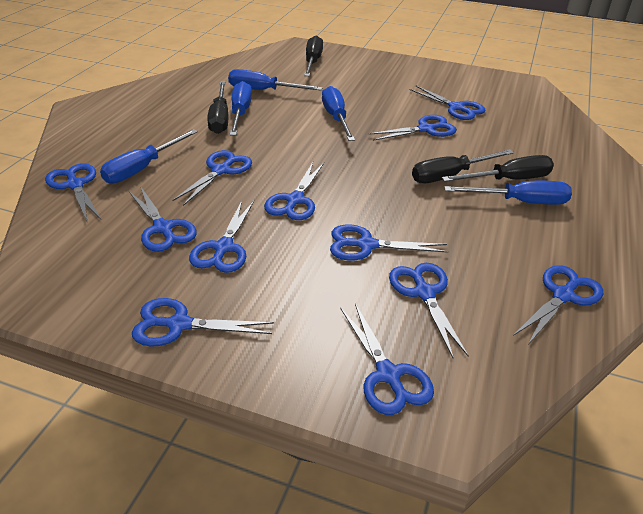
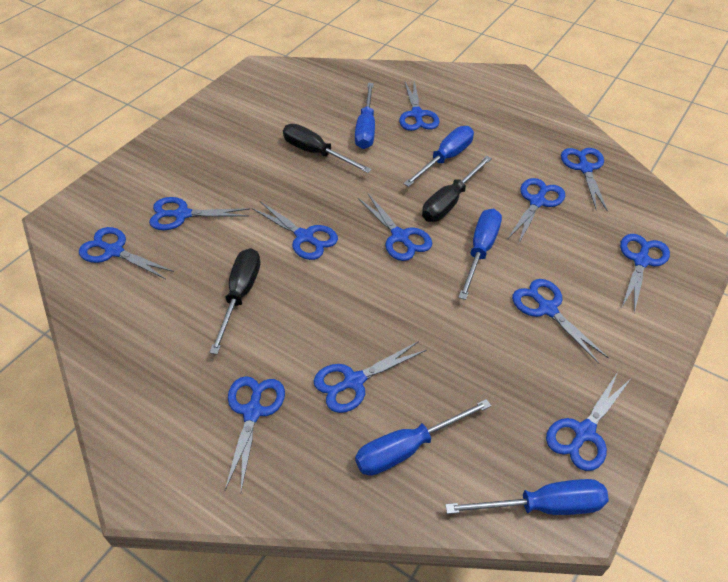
black screwdriver: [207,81,228,134] [304,36,323,76] [412,149,514,183] [442,155,554,182] = 4 -> [209,248,261,354] [283,124,372,173] [422,156,492,222] = 3

